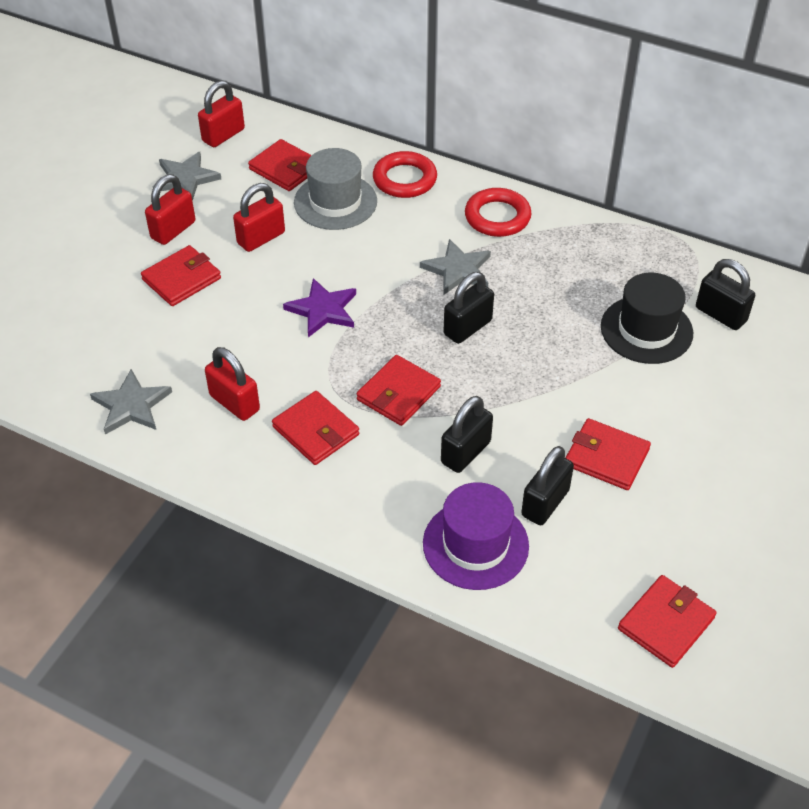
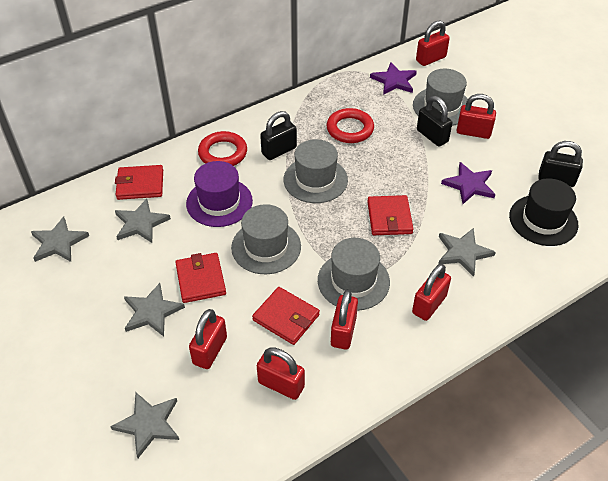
black padlock: [441,396,493,473] [444,272,494,344] [521,446,574,525] [696,259,755,330] = 4 -> [260,111,297,160] [417,96,452,147] [538,141,583,187] = 3
grey hat: [294,148,377,230] = 1 -> [231,204,301,274] [284,139,348,203] [318,238,390,311] [413,69,468,126] = 4
grey star: [90,369,172,435] [153,152,221,201] [420,239,491,295] = 3 -> [31,217,89,262] [110,393,179,458] [115,199,171,243] [124,283,185,336] [438,228,496,277] = 5
purple star: [283,278,356,338] = 1 -> [370,62,417,95] [441,162,495,204] = 2
red padlock: [145,174,195,245] [198,81,245,147] [205,347,260,421] [233,183,285,252] = 4 -> [189,309,227,369] [257,347,305,400] [331,290,358,350] [412,264,451,321] [416,20,450,66] [457,94,496,139] = 6
red wallet: [141,245,221,306] [248,139,312,191] [272,391,359,465] [356,355,441,426] [565,418,651,490] [618,575,716,668] = 6 -> [115,165,163,200] [175,253,226,303] [252,287,320,345] [367,195,413,235] = 4

